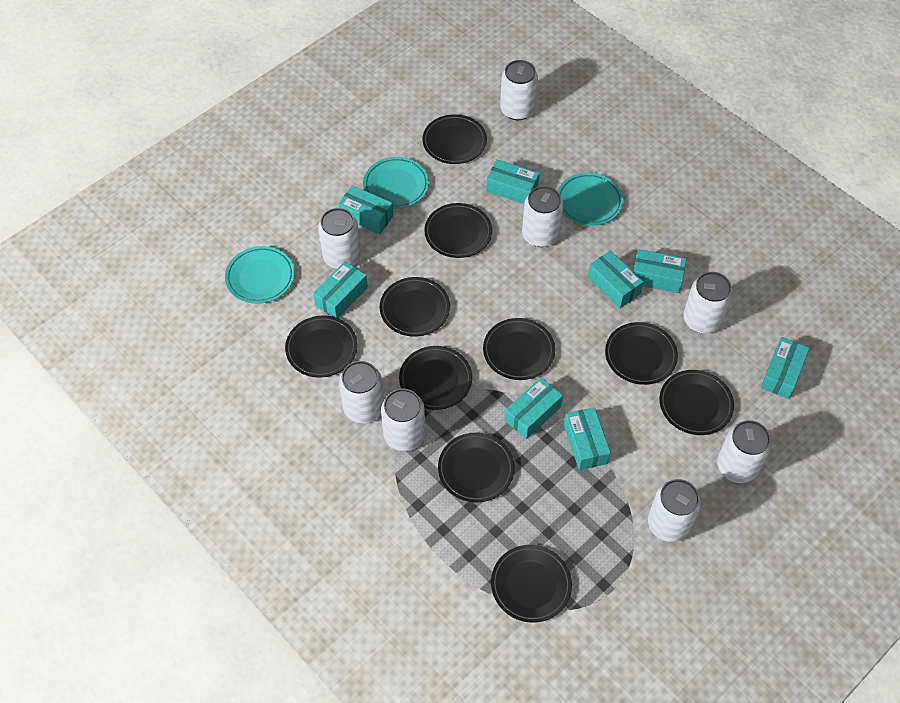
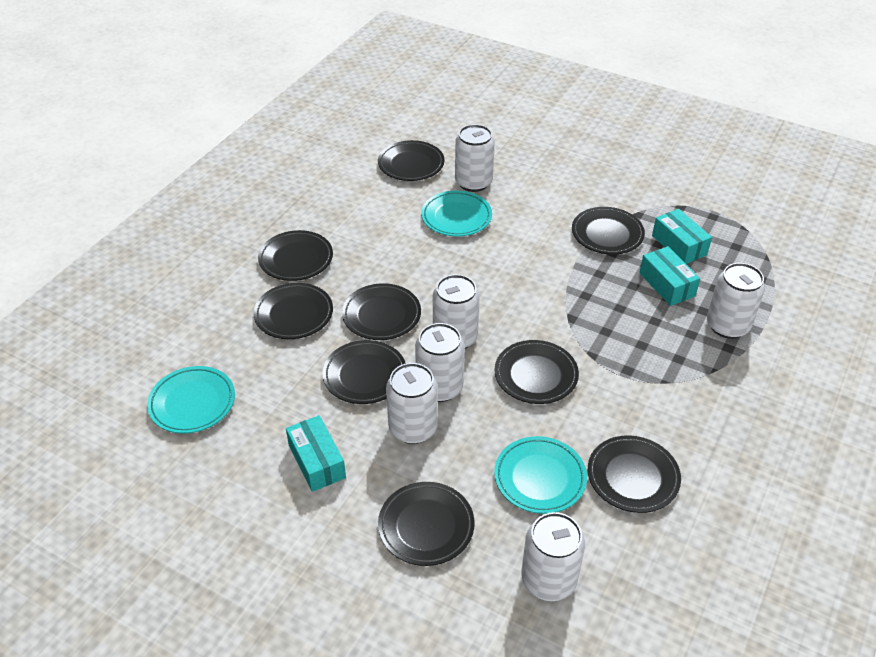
black plate: [285,315,357,378] [380,277,450,337] [399,346,472,410] [422,114,487,164] [424,203,492,258] [438,433,515,502] [483,318,555,380] [491,545,572,623] [605,322,678,385] [659,370,734,435] = 10 -> [254,283,333,339] [258,230,333,281] [322,340,406,404] [342,283,421,340] [378,140,444,181] [378,482,475,566] [494,340,579,404] [572,207,645,254] [588,435,681,513] = 9
turquoise box: [313,261,368,318] [338,185,393,235] [486,159,540,204] [505,377,563,439] [564,407,611,470] [588,250,643,308] [633,249,686,293] [761,337,810,399] = 8 -> [286,415,346,492] [639,246,700,306] [652,209,712,264] = 3
white can: [318,208,361,269] [339,361,384,423] [381,389,425,451] [500,60,538,120] [522,186,564,247] [648,479,701,542] [683,272,733,333] [717,420,772,483] = 8 -> [386,363,438,444] [415,323,465,402] [433,274,480,349] [455,124,495,192] [521,512,585,601] [707,263,765,339] = 6

